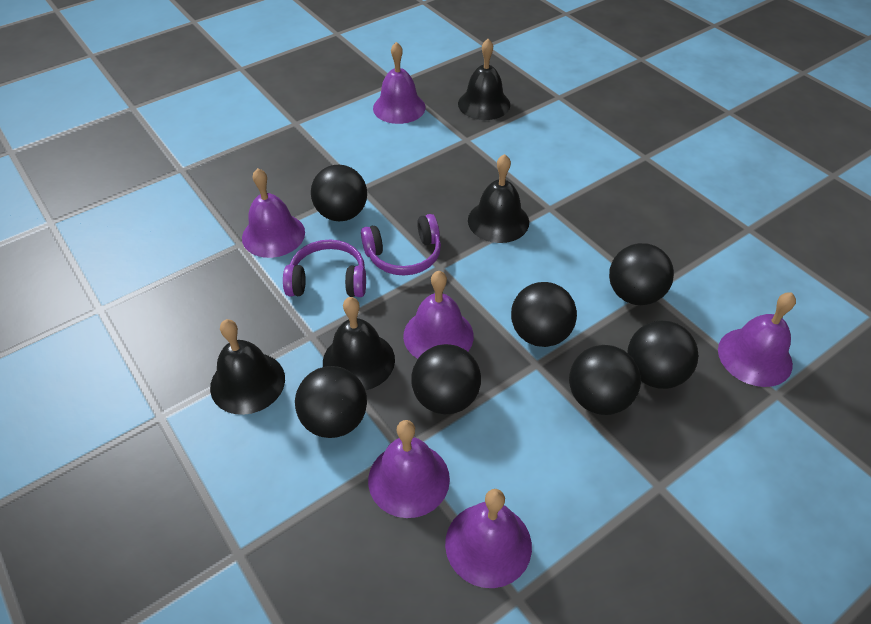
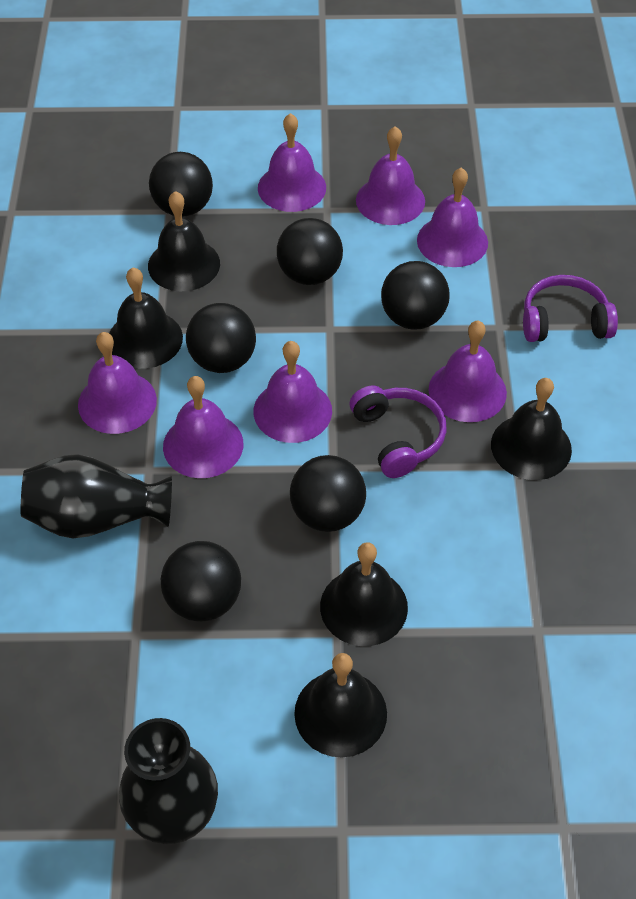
black ball: [295,366,367,438] [311,165,367,221] [411,344,481,414] [511,282,577,347] [569,345,641,415] [609,243,674,305] [627,320,698,389] = 7 -> [149,152,213,217] [161,541,241,622] [186,303,256,373] [277,218,343,285] [290,455,366,532] [381,261,450,330] = 6
black bell: [210,319,285,415] [323,297,395,390] [458,39,510,120] [468,154,529,243] = 4 -> [109,268,183,369] [148,191,220,291] [294,653,387,758] [320,542,408,646] [491,378,572,480] = 5
black vase: none = 0 -> [21,454,172,538] [119,718,218,845] = 2
purple bell: [242,168,305,258] [368,420,450,518] [373,42,426,124] [403,271,474,359] [445,489,532,588] [718,292,796,387] = 6 -> [78,332,157,434] [163,376,243,478] [254,341,332,443] [258,113,326,212] [356,126,425,225] [417,168,488,267] [429,320,507,422] = 7

